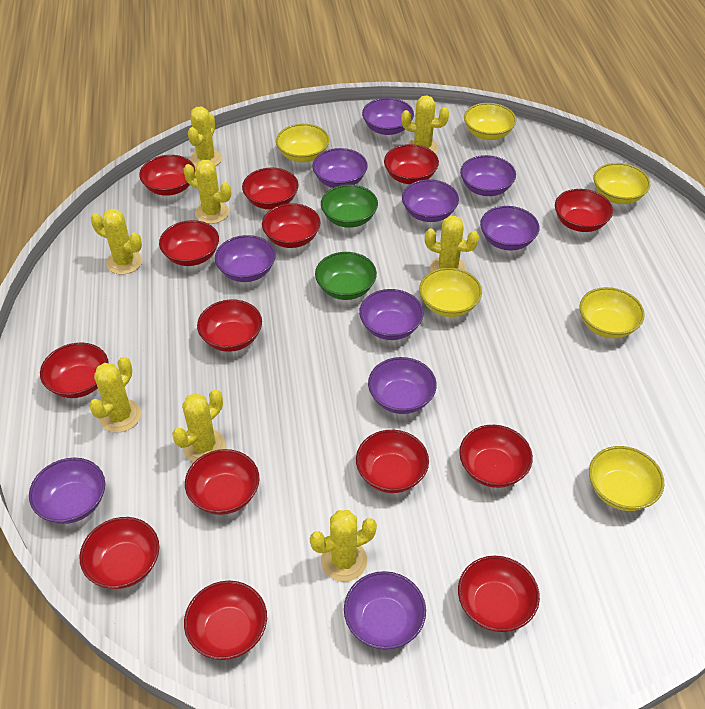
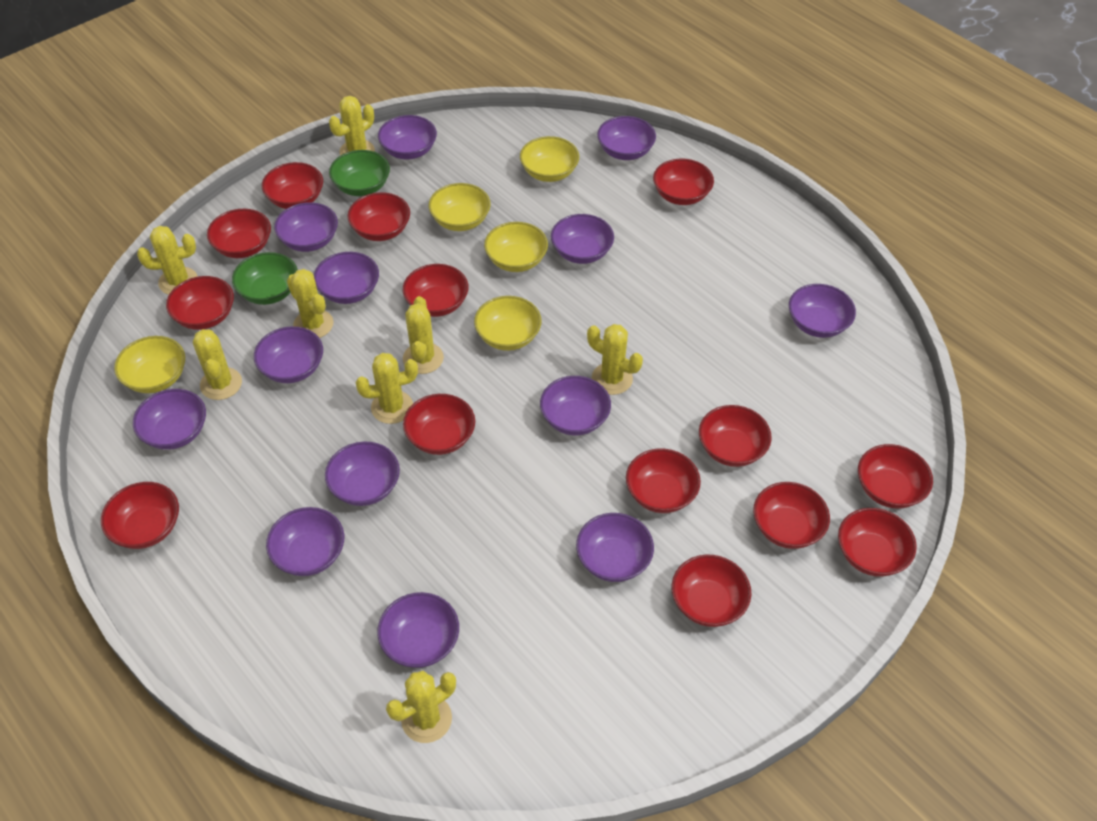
purple bowl: [29,458,105,524] [215,235,276,282] [312,148,368,188] [344,571,426,650] [359,289,423,340] [362,98,414,135] [368,357,437,414] [402,179,459,222] [460,155,516,196] [480,206,539,250] = 10 -> [133,389,206,450] [254,326,323,383] [266,507,344,576] [274,202,338,252] [314,252,379,304] [325,442,400,506] [377,592,459,668] [378,115,437,159] [540,376,611,436] [551,214,614,264] [576,513,654,582] [597,116,656,160] [789,284,856,338] = 13
yellow bowl: [276,124,329,162] [419,268,482,317] [464,103,516,140] [579,287,645,338] [589,446,664,511] [594,163,650,204] = 6 -> [114,336,185,393] [429,183,491,231] [474,296,542,351] [484,222,548,272] [520,136,579,182] = 5

